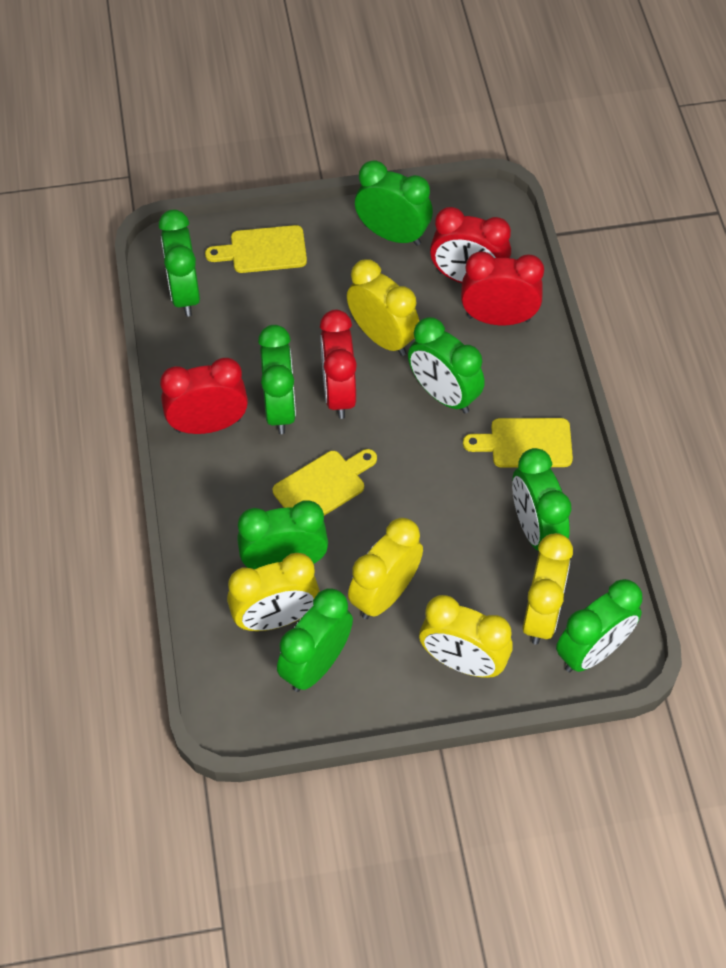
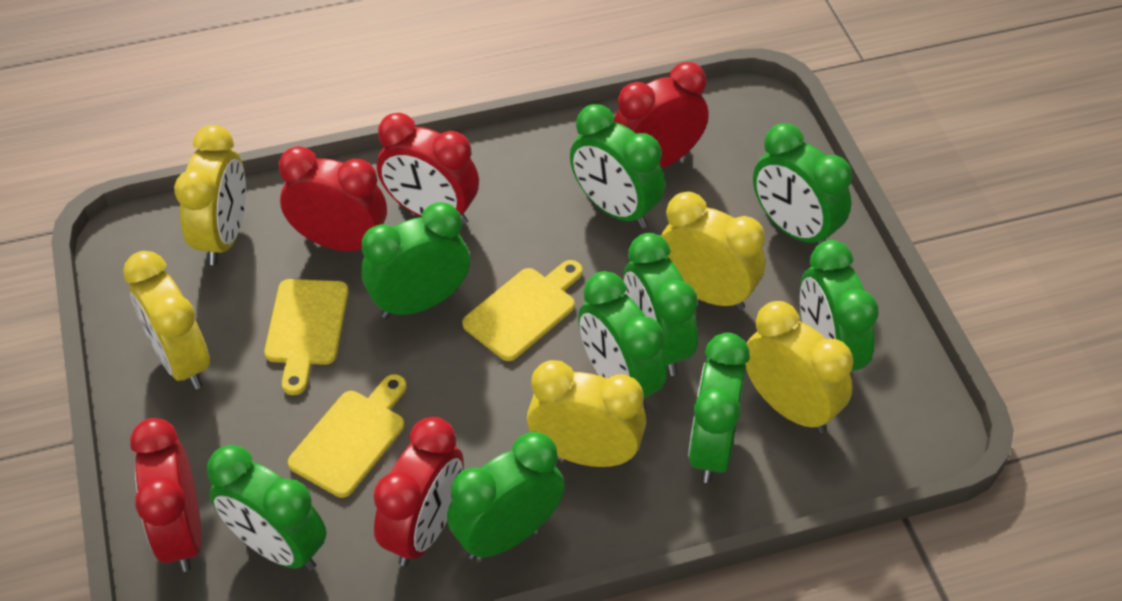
green clock: [159,210,200,317] [237,500,328,569] [258,325,296,434] [277,588,353,692] [355,160,433,246] [408,317,485,413] [512,448,572,551] [556,579,642,672] = 8 -> [207,445,327,571] [361,202,470,319] [447,432,565,560] [570,104,665,228] [578,271,667,410] [623,233,698,376] [688,333,750,483] [753,123,852,245] [800,240,879,371] = 9
red clock: [160,358,248,434] [320,310,357,419] [430,207,511,283] [461,252,544,325] = 4 -> [130,418,202,572] [278,146,387,251] [373,417,464,566] [377,113,479,225] [613,62,709,168] = 5

